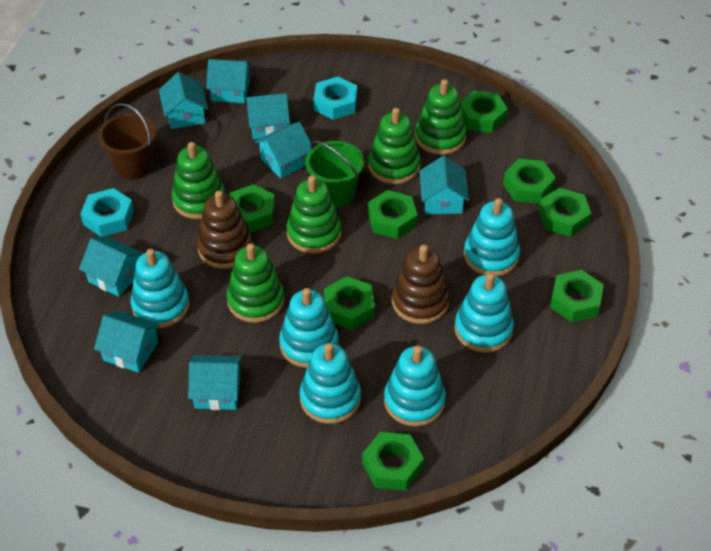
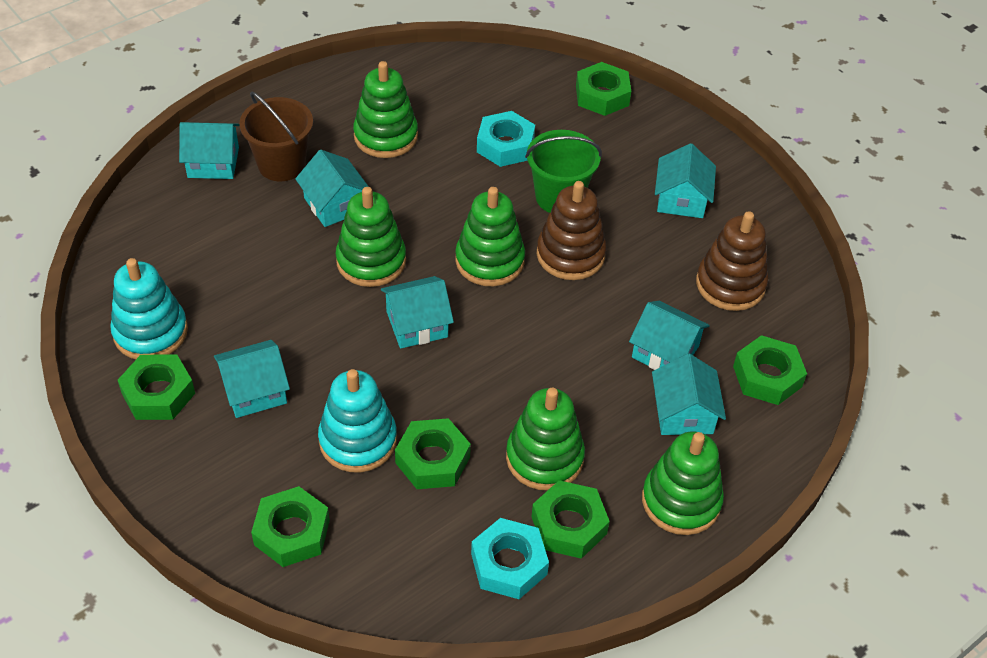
green nut: [229,184,275,233] [324,276,375,330] [362,432,424,490] [368,190,418,239] [461,91,508,133] [503,159,556,204] [539,188,591,237] [550,270,604,322] = 8 -> [118,355,195,420] [251,486,330,567] [395,418,471,489] [531,480,610,559] [576,62,631,116] [733,335,807,405] = 6
turquoise house: [79,237,144,297] [94,311,160,373] [159,72,208,129] [188,355,242,410] [206,59,252,103] [246,93,290,139] [255,122,311,178] [419,156,469,214] = 8 -> [179,122,240,179] [214,340,290,418] [295,150,369,227] [381,276,454,349] [629,301,710,370] [652,353,726,435] [655,143,716,218] = 7
turquoise stacking toy: [131,249,190,328] [279,288,339,368] [300,343,361,424] [384,346,446,427] [454,273,514,353] [464,198,520,276] = 6 -> [110,258,188,359] [318,369,397,473] = 2

